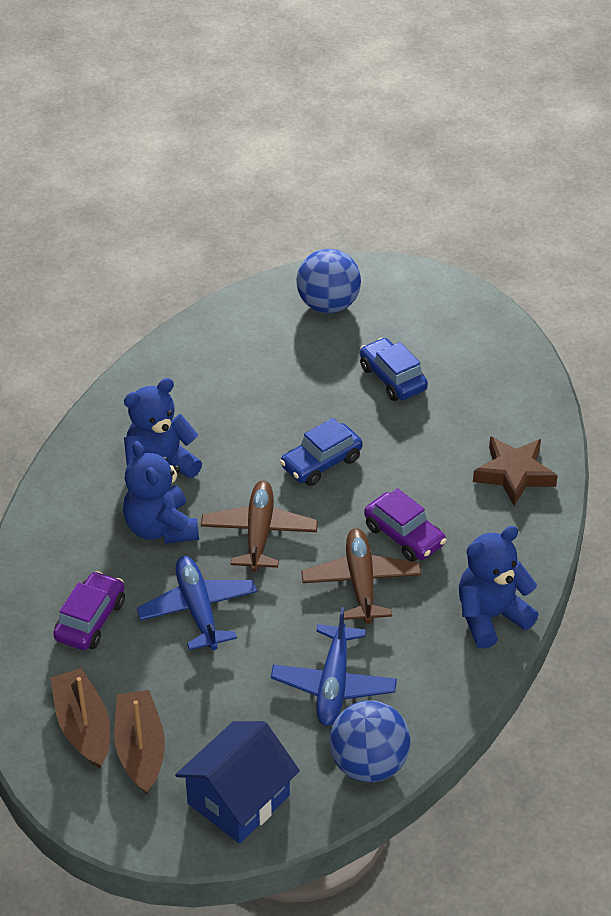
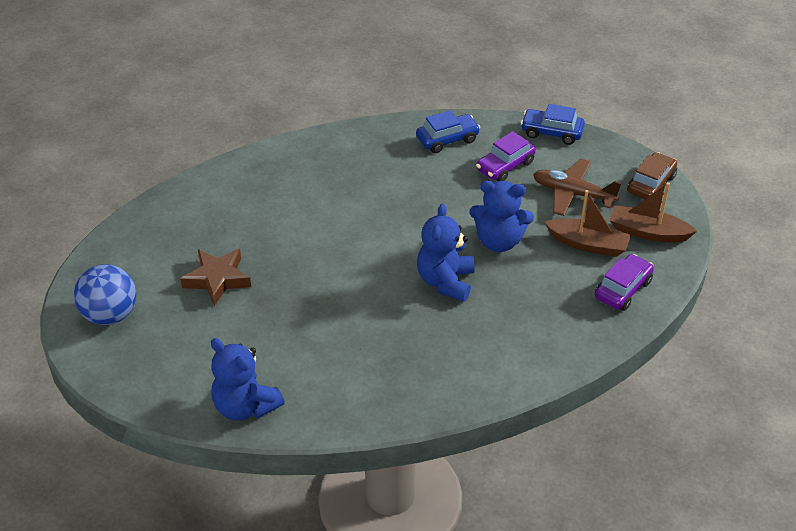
blue ball: [296,249,361,314] [329,700,410,782] = 2 -> [74,264,136,325] = 1
blue house: [175,721,300,844] = 1 -> none = 0
blue plane: [137,556,257,650] [271,607,397,726] = 2 -> none = 0
brown car: none = 0 -> [627,152,677,199] = 1
brown plane: [201,481,318,572] [301,528,421,624] = 2 -> [533,159,621,216] = 1

